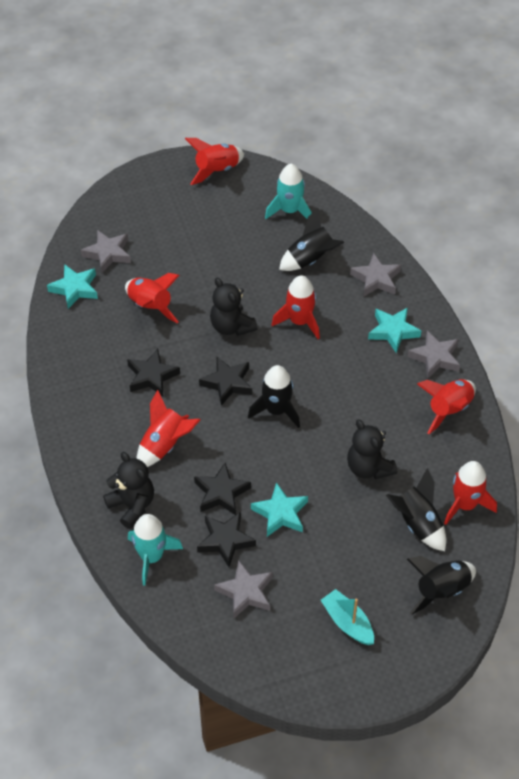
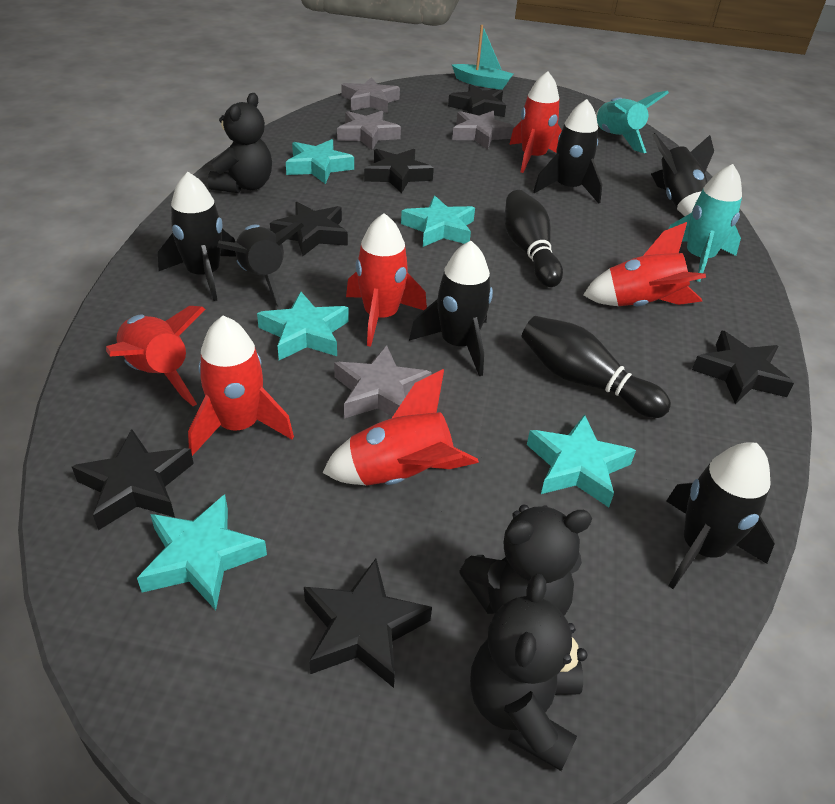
black bowling pin: none = 0 -> [504,190,563,287] [522,316,671,418] = 2
black rocket: [248,365,300,428] [279,208,344,271] [386,468,446,551] [407,556,476,615] = 4 -> [158,172,236,301] [217,222,304,307] [409,241,493,376] [533,99,602,204] [651,133,714,216] [666,442,775,589] = 6
black star: [127,349,180,397] [194,463,251,515] [197,512,256,567] [199,357,252,406] = 4 -> [72,429,194,530] [270,202,348,256] [304,559,432,688] [364,149,434,193] [448,84,506,117] [692,331,794,404] = 6
turquoise star: [47,264,98,309] [251,482,308,537] [368,307,421,353] = 3 -> [137,494,267,610] [257,292,349,360] [286,139,354,184] [401,195,475,247] [527,414,636,507] = 5

